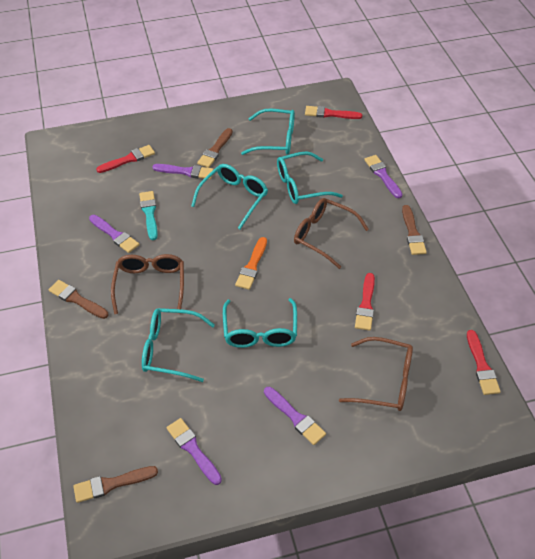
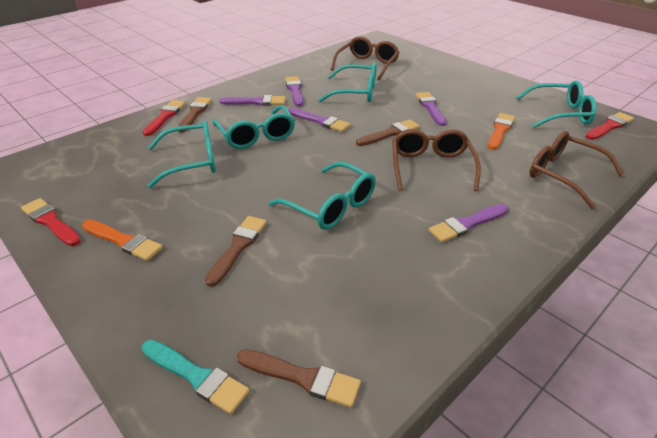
orange brush: [235,237,267,290] = 1 -> [82,220,163,261] [488,113,515,150] = 2
red brush: [96,145,155,173] [305,106,362,119] [355,273,375,331] [467,330,501,395] = 4 -> [21,198,81,246] [143,100,185,136] [586,112,634,140] = 3

